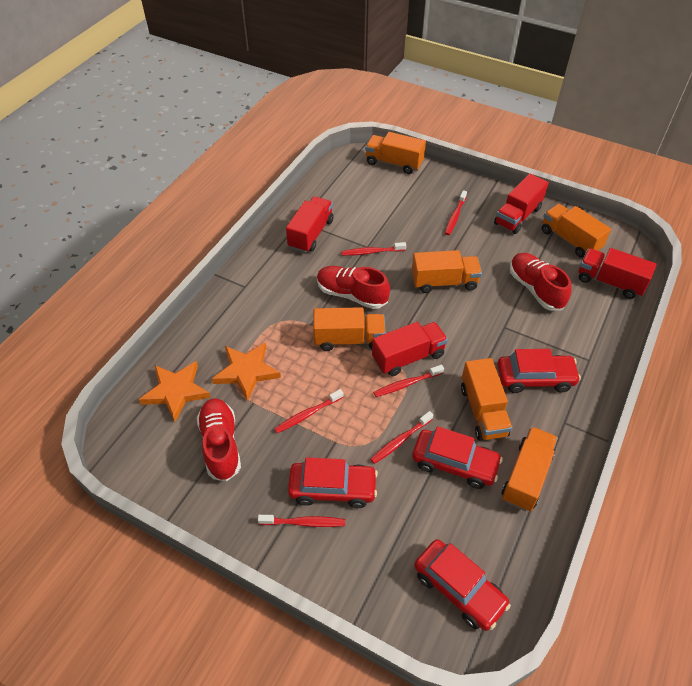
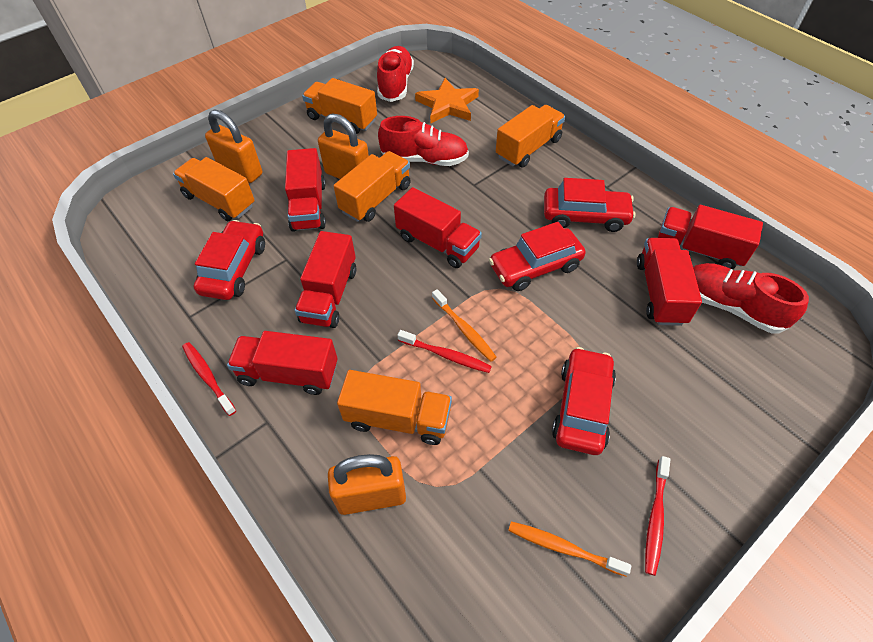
orange padlock: none = 0 -> [205,110,262,183] [318,113,369,179] [328,454,406,515] = 3
orange star: [139,361,211,422] [212,342,281,401] = 2 -> [415,78,479,124] = 1
orange toothbrush: none = 0 -> [432,289,497,362] [508,521,631,577] = 2
orange truck: [313,307,386,351] [365,132,426,174] [412,250,482,293] [461,358,512,441] [502,427,558,511] [542,204,611,258] = 6 -> [173,157,255,221] [302,78,377,134] [334,151,411,222] [337,370,452,445] [496,105,565,168] = 5
red toothbrush: [258,515,345,527] [274,389,343,433] [341,242,406,256] [370,411,433,464] [373,365,444,397] [445,190,467,235] = 6 -> [182,342,236,416] [397,330,492,373] [645,456,670,576] = 3
red truck: [286,196,334,253] [372,322,448,376] [494,174,549,234] [579,248,657,299] = 4 -> [227,331,338,395] [285,148,326,232] [295,231,356,328] [394,187,482,268] [637,238,702,326] [658,205,763,269] = 6

